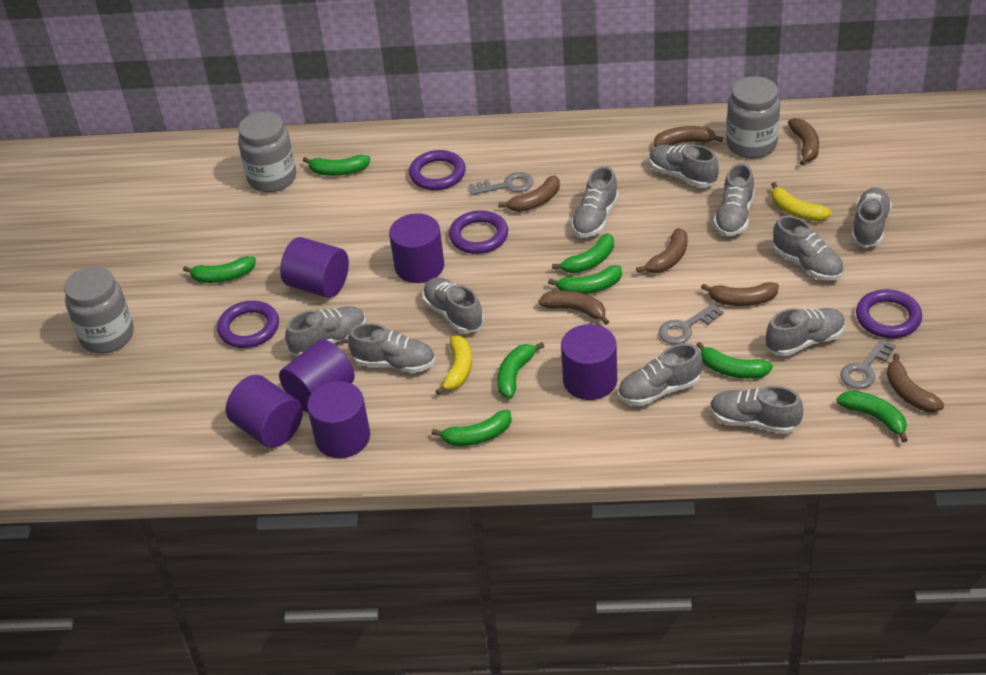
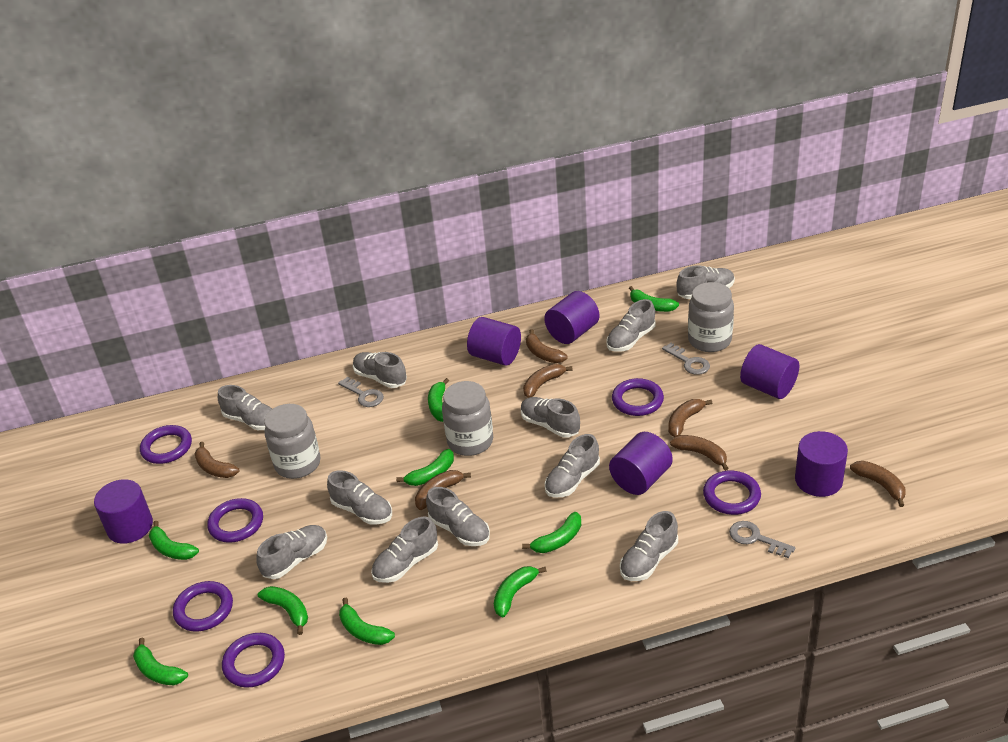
green banana: [183,256,256,283] [303,155,370,176] [432,410,512,446] [497,342,545,398] [548,265,622,294] [552,233,614,273] [696,342,773,379] [836,391,908,442] = 8 -> [133,637,188,685] [149,521,199,560] [258,586,308,635] [339,598,395,645] [396,449,454,486] [428,378,449,422] [494,566,546,617] [522,512,581,553] [629,286,679,312] = 9
purple ring: [217,301,279,348] [409,150,466,190] [449,210,508,254] [856,289,922,338] = 4 -> [140,425,192,464] [173,581,233,632] [207,498,263,543] [222,633,285,688] [612,378,664,416] [703,471,761,515] = 6
yellow banana: [436,335,472,395] [771,182,832,221] = 2 -> none = 0

